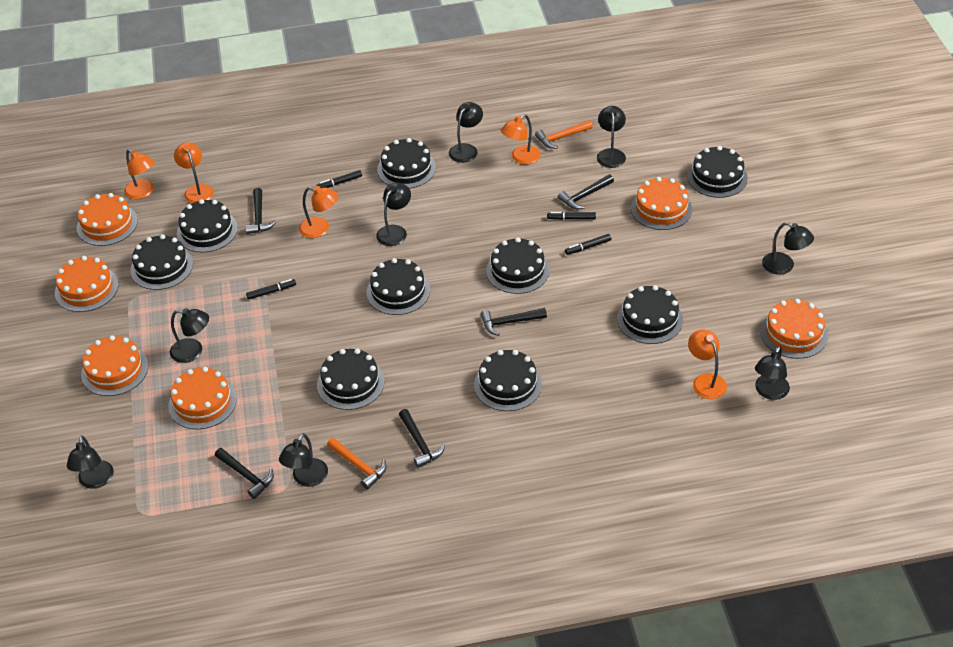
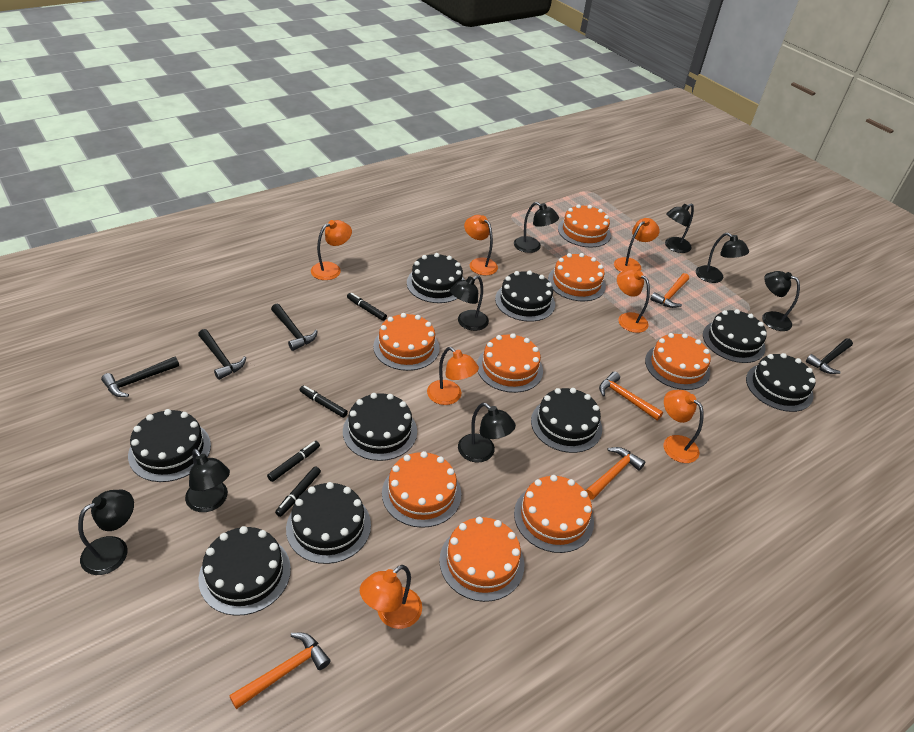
black hammer: [215,448,274,499] [245,188,276,234] [399,409,445,468] [480,308,547,336] [558,174,614,209] = 5 -> [101,357,179,397] [198,329,246,380] [271,304,318,351] [806,338,853,374] = 4
orange cake: [55,256,118,312] [77,193,138,246] [81,335,148,396] [168,367,237,429] [631,177,692,230] [760,299,828,359] = 6 -> [373,313,440,371] [382,451,461,528] [439,517,524,602] [477,333,543,393] [514,475,594,553] [548,253,606,301] [558,204,611,248] [645,333,711,390] = 8
orange hammer: [327,438,387,489] [535,120,593,149] = 2 -> [229,633,330,709] [585,447,645,500] [599,371,663,420] [650,273,689,308] = 4
orange lamp: [124,149,155,199] [174,142,214,203] [299,186,338,238] [501,114,541,165] [688,330,727,399] = 5 -> [311,220,352,280] [360,565,422,629] [427,347,479,405] [464,215,498,276] [614,218,660,272] [617,270,650,333] [664,390,704,463] = 7

